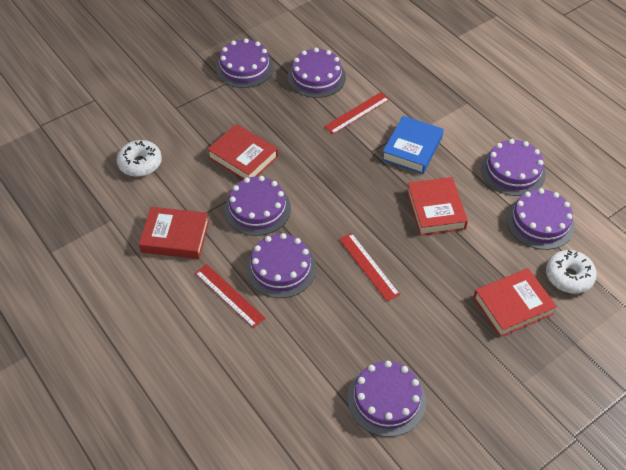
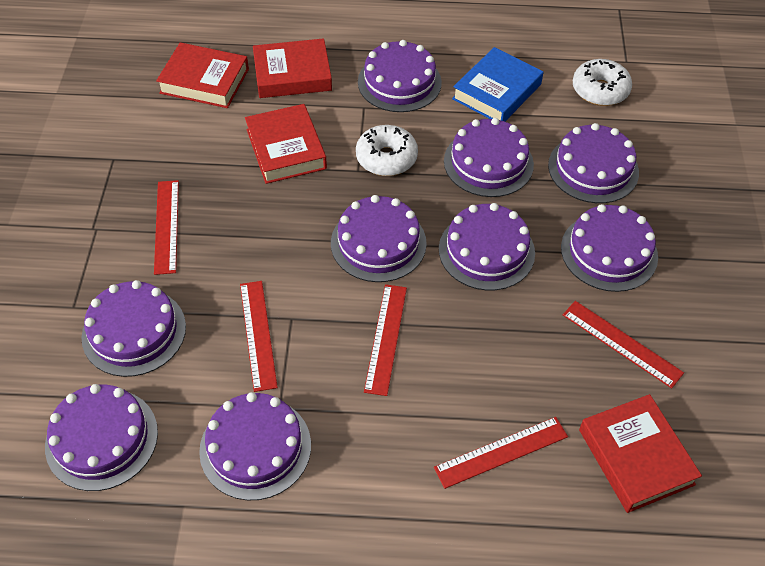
purple cake: [216,38,274,88] [224,176,291,236] [246,233,316,298] [288,48,346,98] [348,361,426,437] [481,139,546,196] [506,188,575,250] = 7 -> [45,384,158,491] [81,280,186,377] [199,392,311,500] [331,195,427,282] [358,40,442,112] [439,203,535,290] [444,118,534,197] [548,123,639,203] [561,204,658,292] = 9
red ruler: [195,264,265,328] [324,92,390,134] [339,233,400,302] = 3 -> [154,180,179,275] [240,281,278,392] [364,284,407,396] [434,417,568,489] [563,301,684,388] = 5

